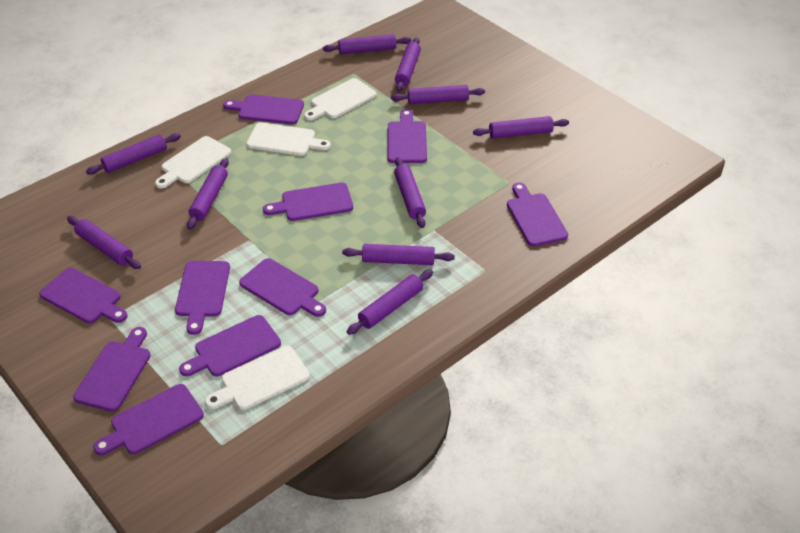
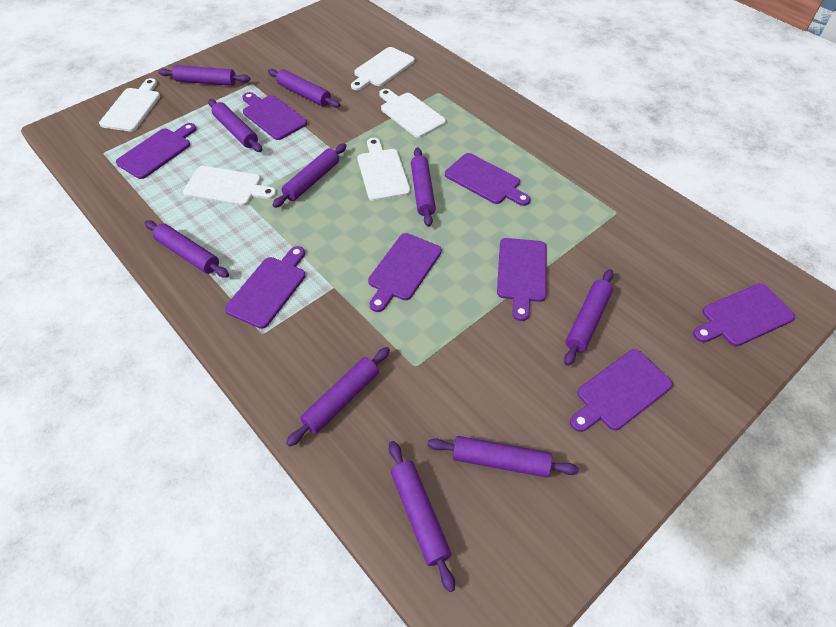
purple cutting board: [39,268,128,323] [73,327,151,412] [93,384,204,455] [175,261,230,335] [179,315,281,376] [223,94,304,125] [239,258,326,317] [263,183,353,221] [388,109,427,163] [507,183,568,246] = 10 -> [116,123,196,179] [225,246,305,329] [242,92,307,140] [368,233,442,312] [445,153,531,206] [497,238,547,321] [570,349,673,432] [693,283,795,346] = 8
white cutting board: [155,136,232,188] [205,346,310,410] [246,122,331,156] [304,78,376,121] = 4 -> [99,78,160,132] [183,166,277,206] [351,47,415,90] [358,138,410,201] [379,89,446,138] = 5

